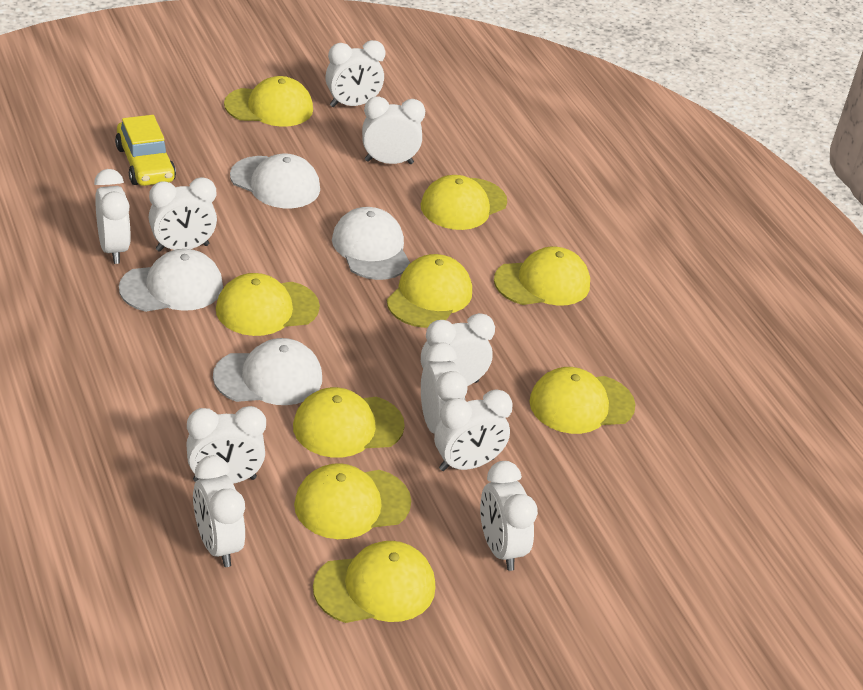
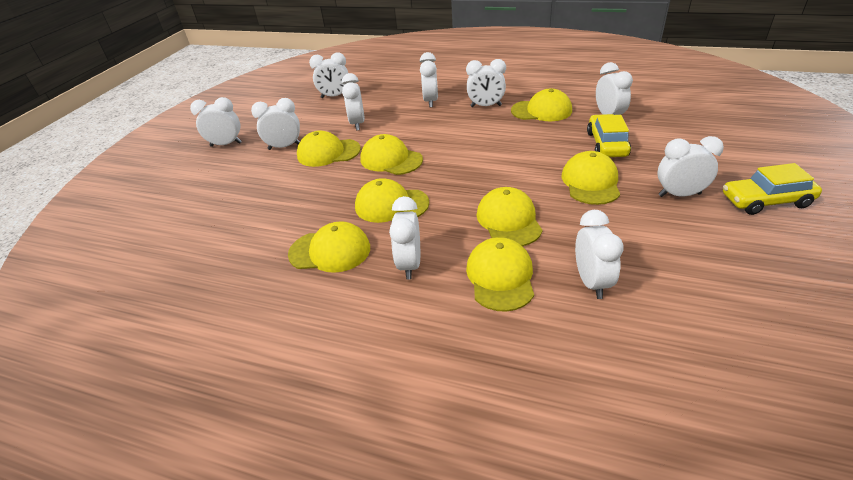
white cap: [119,249,223,312] [213,338,322,405] [230,154,320,208] [332,207,410,280] = 4 -> none = 0
yellow cap: [216,273,320,336] [224,76,313,127] [293,387,405,458] [294,463,411,539] [313,541,435,623] [387,254,472,328] [421,175,507,230] [494,247,590,305] [529,367,635,434] = 9 -> [288,221,370,273] [297,131,361,167] [355,178,429,223] [360,134,423,175] [466,237,534,312] [477,187,543,246] [511,89,572,121] [562,151,620,205] = 8
yellow car: [115,115,176,186] = 1 -> [587,114,631,157] [723,163,822,215] = 2

